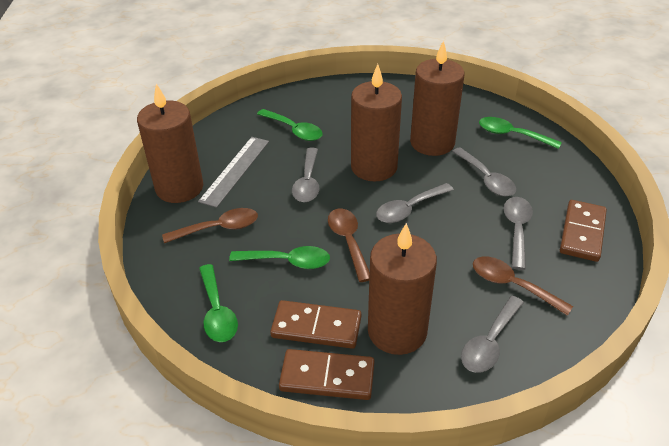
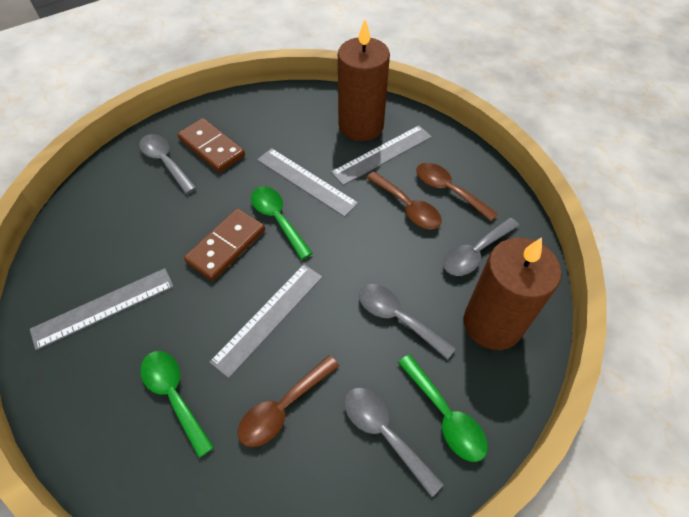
brown candle: [137,84,203,203] [351,64,402,181] [368,223,437,355] [410,40,464,156] = 4 -> [338,19,390,141] [464,237,562,350] = 2
brown domino: [270,300,361,349] [279,349,374,400] [560,200,607,262] = 3 -> [177,118,245,173] [184,208,265,281] = 2
green spoon: [199,264,238,342] [229,246,330,269] [257,109,323,141] [479,117,562,149] = 4 -> [140,351,214,458] [251,186,313,260] [398,354,488,462] = 3
grey ruler: [198,137,269,208] = 1 -> [30,268,174,350] [209,264,323,378] [257,148,359,217] [331,125,432,186] = 4
grey spoon: [292,148,319,202] [376,183,454,223] [452,147,516,196] [461,296,524,373] [503,197,533,270] = 5 -> [139,134,197,194] [344,388,444,497] [359,284,456,360] [443,217,519,276] = 4

